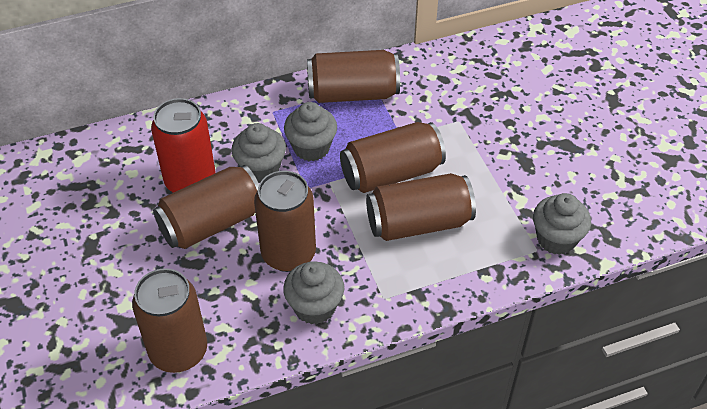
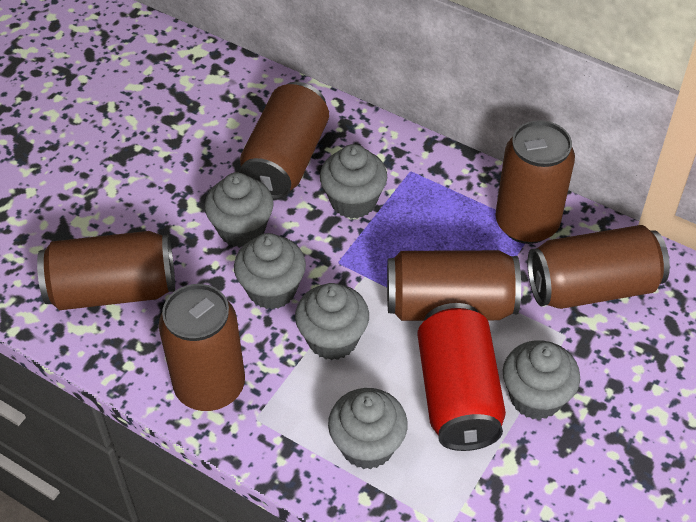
grey cupcake: [231,123,286,183] [283,262,344,325] [284,102,337,161] [533,193,591,255] = 4 -> [204,173,274,248] [234,233,306,310] [295,283,369,360] [320,144,387,219] [328,388,408,470] [503,340,580,420] = 6

